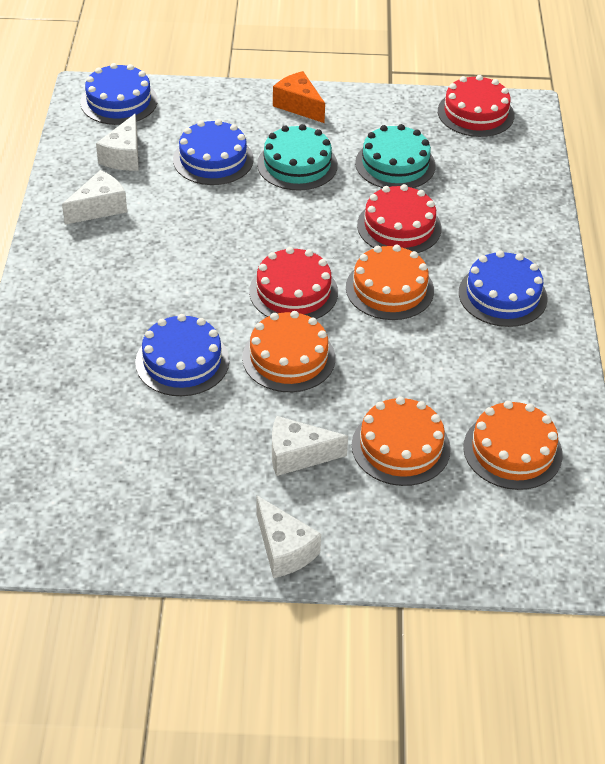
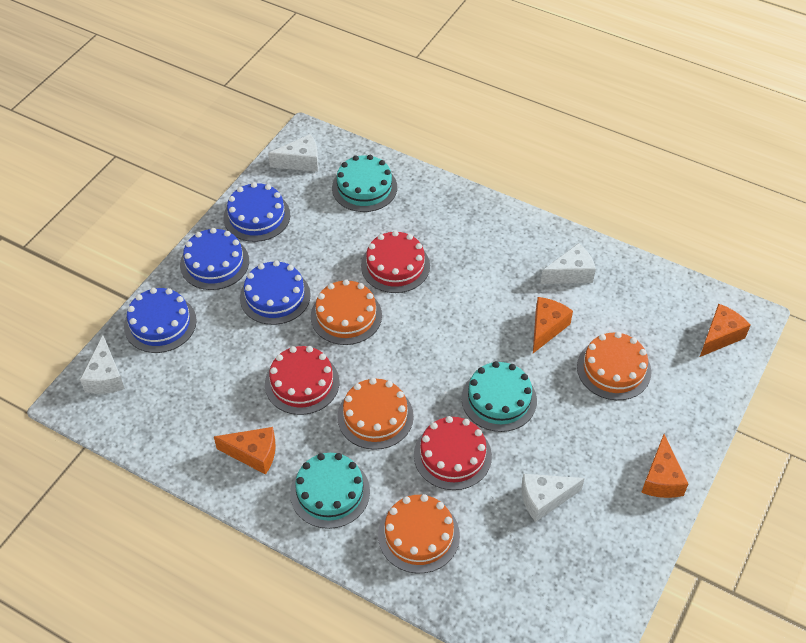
orange cheese: [273,71,325,123] = 1 -> [214,427,276,475] [533,297,573,353] [641,434,688,498] [700,304,751,357] = 4
turquoise cake: [257,124,338,191] [355,124,436,188] = 2 -> [290,453,370,529] [332,155,397,212] [462,361,537,432] = 3

